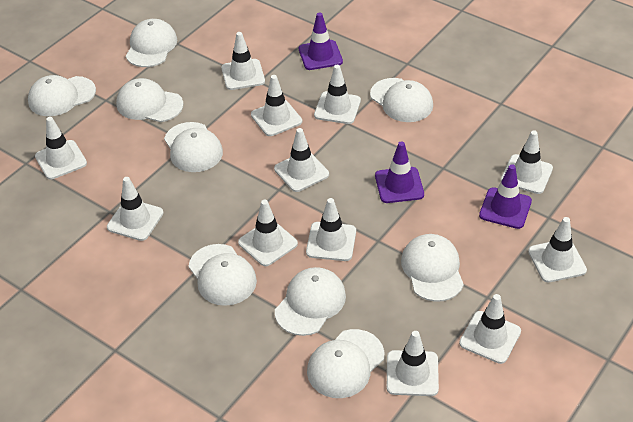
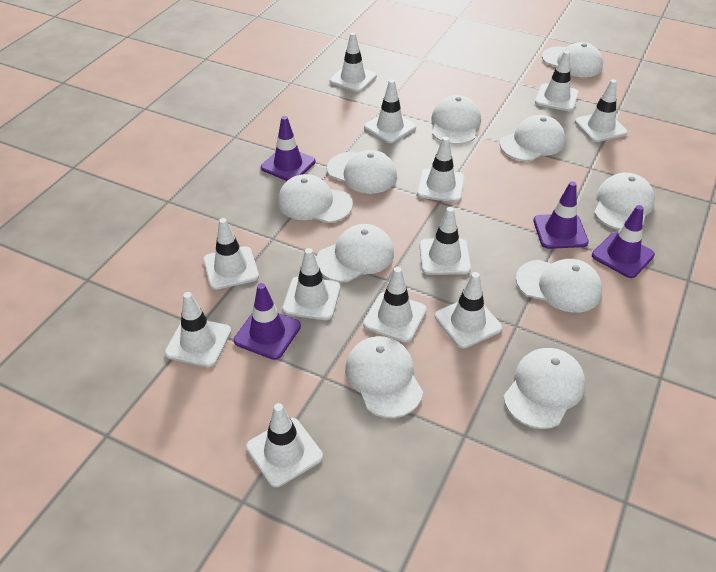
purple traffic cone: [299,12,343,70] [375,141,424,203] [479,164,532,229] = 3 -> [234,283,301,360] [261,116,315,181] [533,181,589,249] [592,205,655,278] = 4
white cap: [28,75,96,116] [116,78,183,122] [126,19,177,67] [164,122,223,172] [188,244,257,306] [275,267,346,336] [307,329,384,398] [370,78,433,122] [401,234,464,302] = 9 -> [278,174,353,223] [316,224,394,282] [327,150,397,194] [345,336,423,418] [431,95,481,145] [500,115,566,161] [503,348,585,429] [516,259,602,313] [542,42,603,77] [594,173,655,230] = 10

